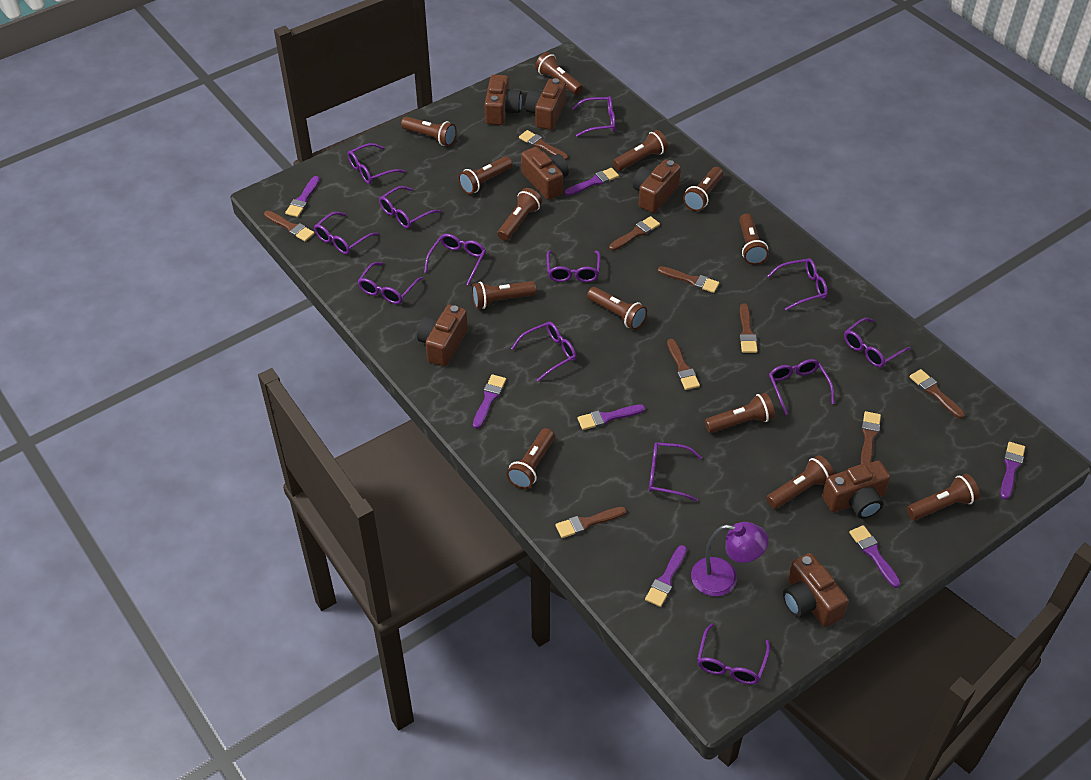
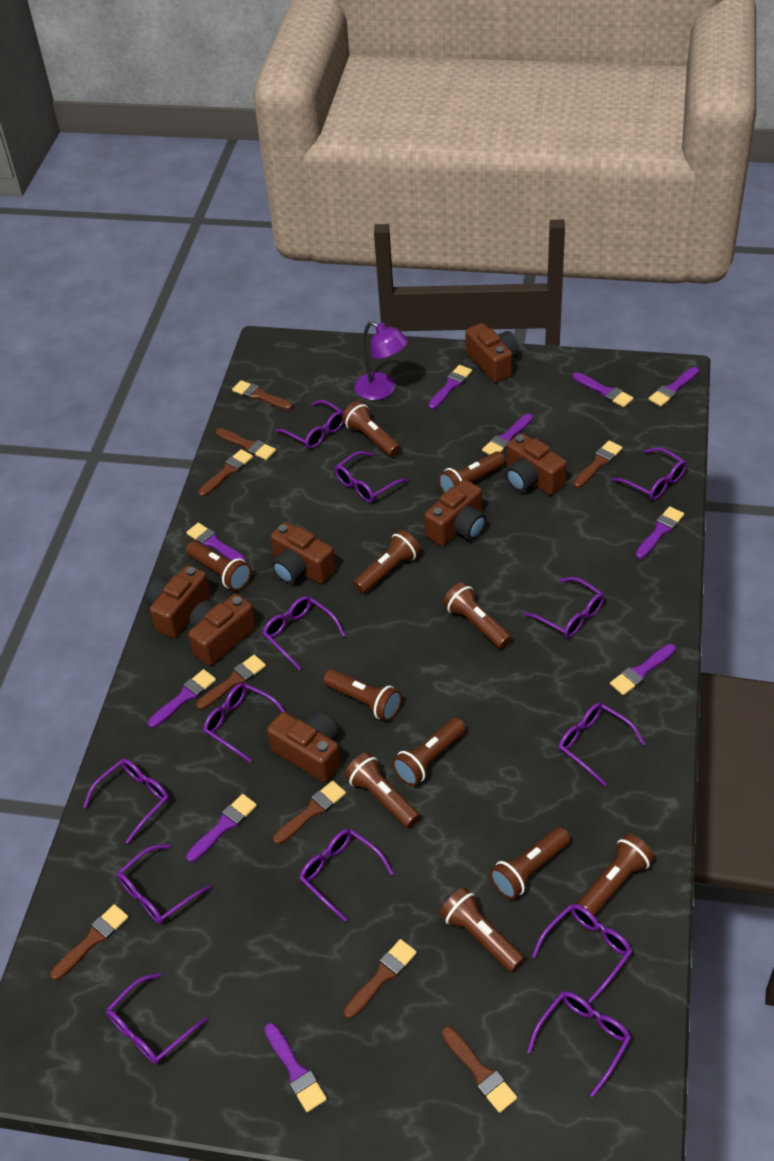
brown flashlight: [401,116,457,146] [458,156,512,194] [472,281,536,309] [497,188,542,241] [507,428,555,489] [535,52,583,95] [587,287,647,330] [613,130,668,171] [683,167,723,211] [705,393,775,433] [739,214,769,265] [767,455,834,509] [907,474,980,520] = 13 -> [186,541,251,591] [323,669,402,721] [342,401,401,457] [344,752,420,828] [353,530,421,594] [392,718,466,786] [438,451,505,493] [440,887,525,972] [443,582,512,649] [490,827,570,899] [577,834,654,916] = 11
purple brush: [285,176,320,217] [473,374,506,429] [565,168,619,196] [577,404,645,430] [645,545,687,607] [849,525,901,588] [1000,442,1025,500] = 7 -> [148,669,216,728] [186,523,246,562] [186,794,257,862] [264,1023,327,1112] [428,365,472,410] [482,414,533,455] [573,372,633,408] [610,644,676,695] [635,506,684,559] [648,367,699,407] = 10

